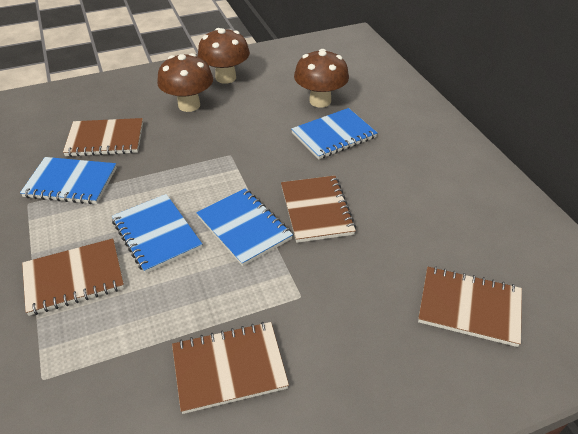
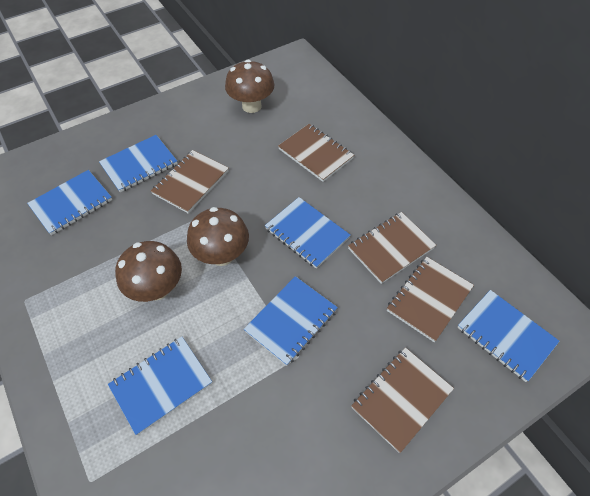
blue notebook: [20,157,117,204] [112,194,202,274] [196,188,293,266] [291,108,377,160] = 4 -> [27,170,112,235] [99,135,178,192] [108,337,212,435] [244,276,338,366] [265,197,351,269] [457,290,560,382] = 6

